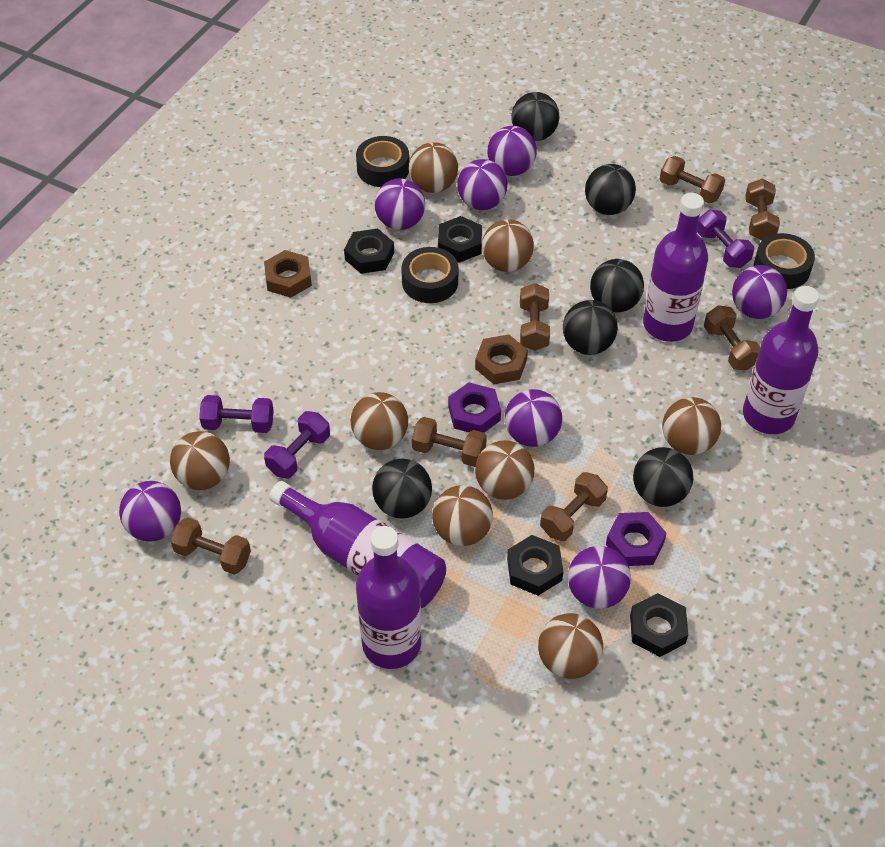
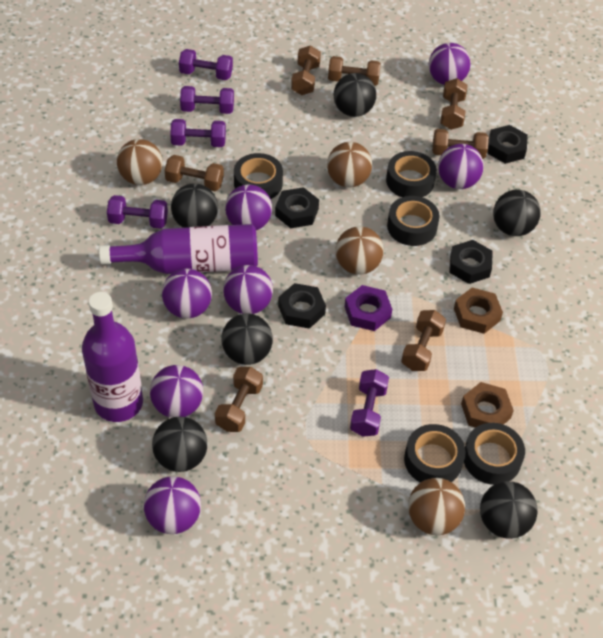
black tape: [356,136,409,187] [401,247,458,303] [754,233,815,289] = 3 -> [234,153,283,199] [386,151,437,197] [387,196,440,246] [404,424,466,483] [464,423,525,485] = 5
brown ball: [170,431,230,490] [351,392,408,450] [408,142,458,193] [432,485,493,546] [475,440,534,500] [482,219,534,272] [538,613,603,679] [662,397,721,455] = 8 -> [117,139,163,185] [327,142,372,188] [335,226,384,275] [408,478,465,535] = 4
purple bottle: [269,481,446,608] [356,526,421,669] [643,193,708,342] [743,286,819,434] = 4 -> [82,292,143,422] [99,224,258,274] = 2
purple dumbbell: [199,395,274,433] [264,411,330,479] [697,210,754,268] = 3 -> [107,195,168,229] [170,119,226,147] [179,49,233,80] [180,86,234,114] [350,369,389,437] = 5
purple nut: [448,383,501,433] [606,512,667,566] = 2 -> [345,285,392,331] = 1

